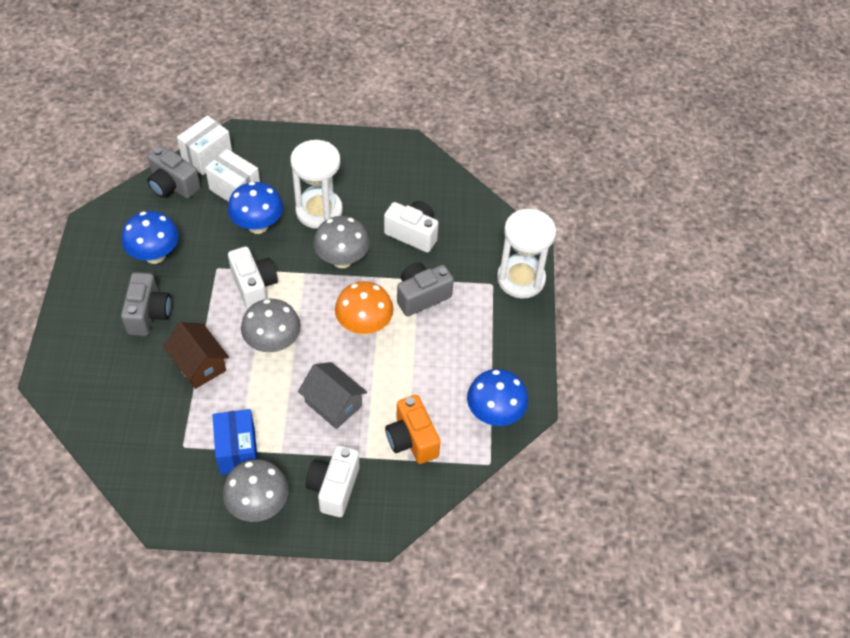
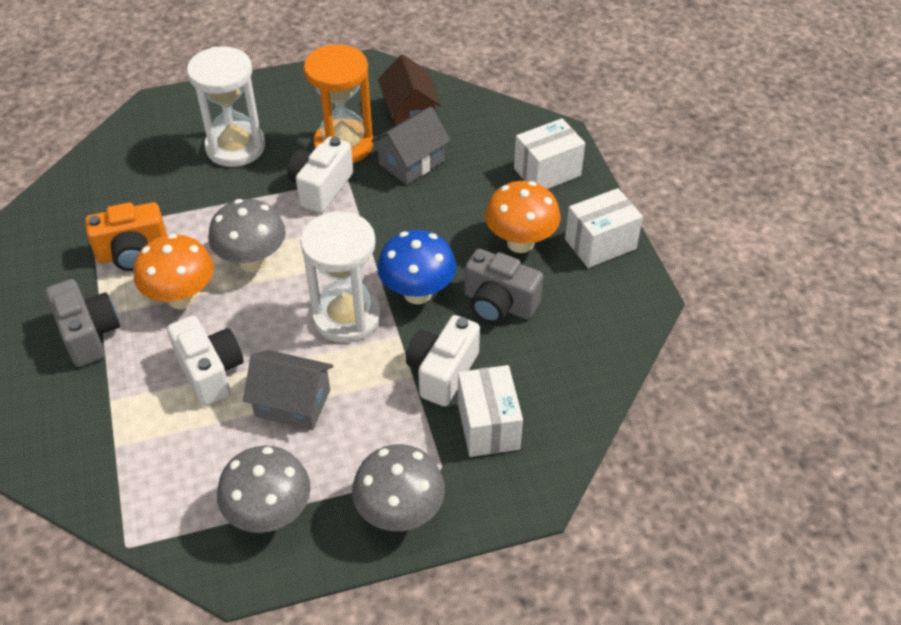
blue box: [212,409,257,475] = 1 -> none = 0
blue mushroom: [121,211,179,264] [228,182,283,234] [467,369,528,426] = 3 -> [377,230,456,304] = 1
grey camera: [121,272,171,336] [147,146,201,199] [397,263,454,316] = 3 -> [45,279,120,367] [464,249,543,323] = 2
grey house: [298,362,367,429] = 1 -> [243,350,333,430] [371,106,451,185] = 2
orange hourglass: none = 0 -> [304,45,373,163] = 1
orange mushroom: [335,281,394,335] = 1 -> [133,234,214,309] [485,181,560,253] = 2
white box: [177,115,232,175] [205,149,260,202] = 2 -> [458,365,523,457] [514,118,585,189] [565,188,643,268] = 3

